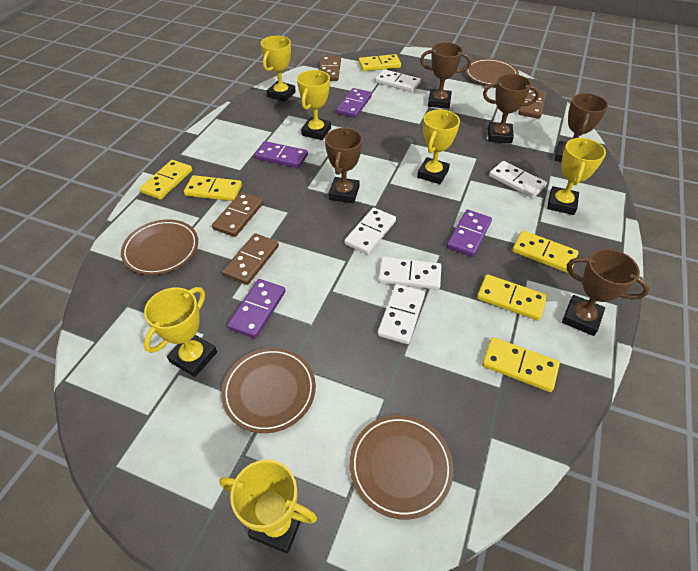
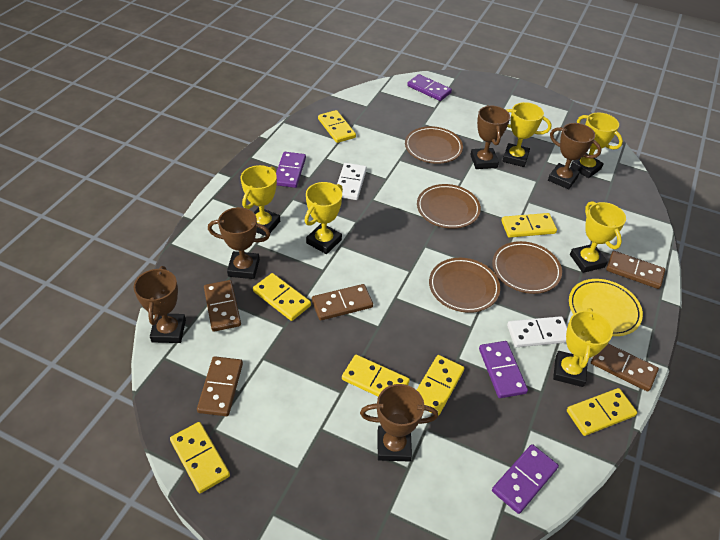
brown domino: [212,192,264,237] [222,233,279,285] [319,56,341,81] [518,89,546,119] = 4 -> [197,356,243,416] [204,280,241,332] [312,284,373,321] [591,344,659,392] [606,251,665,289] = 5
white domino: [345,208,396,254] [375,69,421,92] [378,257,441,290] [378,284,425,344] [489,161,547,198] = 5 -> [337,163,367,200] [507,316,567,347] = 2
yellow domino: [139,160,192,200] [184,175,242,201] [359,54,401,71] [477,274,547,321] [482,337,560,392] [512,231,579,273] = 6 -> [170,422,230,493] [253,273,311,321] [318,110,356,143] [342,355,410,397] [417,355,464,416] [501,213,557,238] [567,388,637,436] = 7
yellow plate: none = 0 -> [569,279,643,336] = 1

